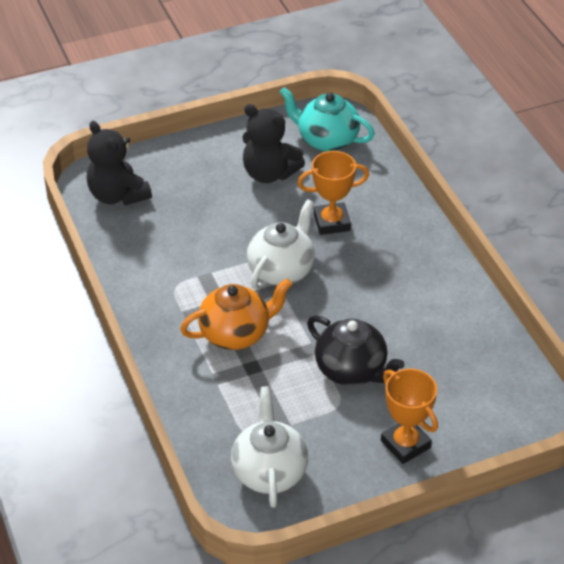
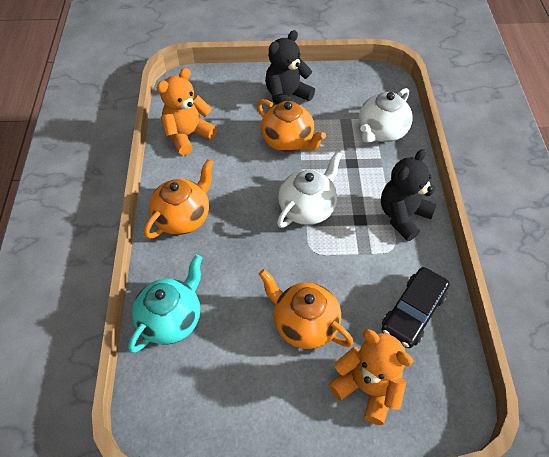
black car: none = 0 -> [382,267,450,348] = 1
black teapot: [307,315,405,386] = 1 -> none = 0
orange teapot: [180,279,292,350] = 1 -> [144,159,214,239] [257,99,326,152] [259,269,353,349] = 3
orange teddy bear: none = 0 -> [156,68,217,156] [328,329,413,425] = 2
orange trophy: [298,151,369,235] [381,368,438,464] = 2 -> none = 0

